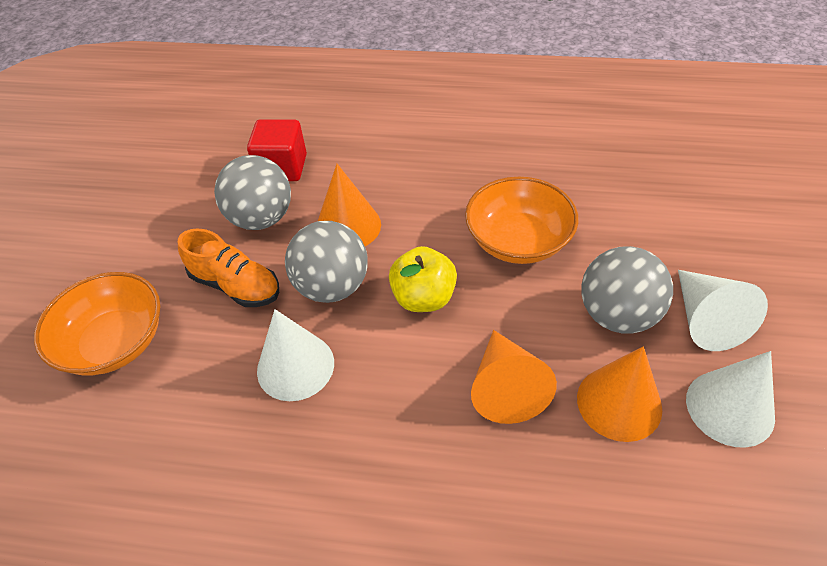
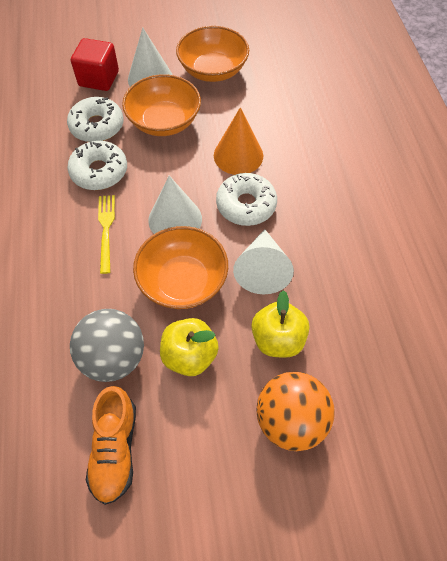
grey ball: [214,155,291,230] [285,221,368,303] [581,246,673,334] = 3 -> [70,309,144,382] = 1
orange ball: none = 0 -> [257,372,335,451] = 1
orange bowl: [34,272,160,376] [465,177,578,264] = 2 -> [122,74,201,136] [133,226,228,309] [176,26,249,82] = 3
orange cone: [318,164,381,246] [471,330,557,424] [577,346,662,442] = 3 -> [214,107,263,175] = 1
white donut: none = 0 -> [67,97,123,142] [67,141,127,190] [216,173,277,226] = 3
yellow apple: [389,246,457,312] = 1 -> [160,318,219,376] [251,290,309,358] = 2
yellow fork: none = 0 -> [98,195,115,274] = 1

